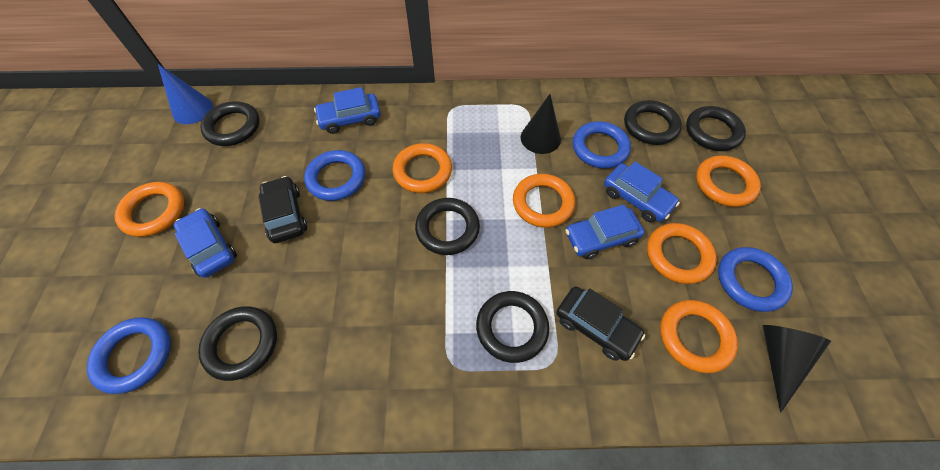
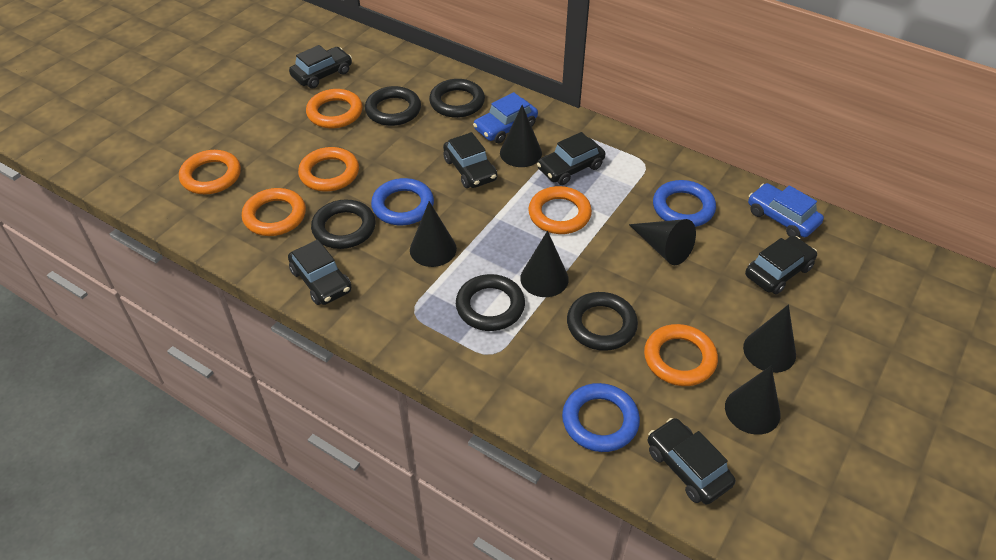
black car: [258,176,307,243] [556,286,645,361] = 2 -> [288,239,351,305] [289,45,352,88] [443,132,497,188] [537,132,605,185] [648,418,735,504] [745,236,817,294] = 6
black cone: [521,94,561,154] [763,325,831,413] = 2 -> [410,201,457,267] [500,105,542,167] [520,231,569,297] [629,219,696,265] [725,366,780,435] [743,304,796,373] = 6
black ring: [198,306,277,381] [200,102,260,146] [415,198,480,255] [476,291,549,363] [624,100,682,145] [686,106,746,151] = 6 -> [311,200,376,249] [365,86,421,126] [429,79,485,118] [456,274,525,331] [567,292,638,351] = 5
blue car: [174,208,237,278] [314,87,381,134] [565,204,645,259] [604,162,680,223] = 4 -> [473,92,538,143] [748,183,824,237] = 2
blue cone: [158,64,213,124] = 1 -> none = 0
blue ring: [87,318,171,394] [304,150,365,201] [573,121,631,169] [718,247,793,312] = 4 -> [371,178,434,225] [562,383,640,452] [653,180,716,227] = 3

